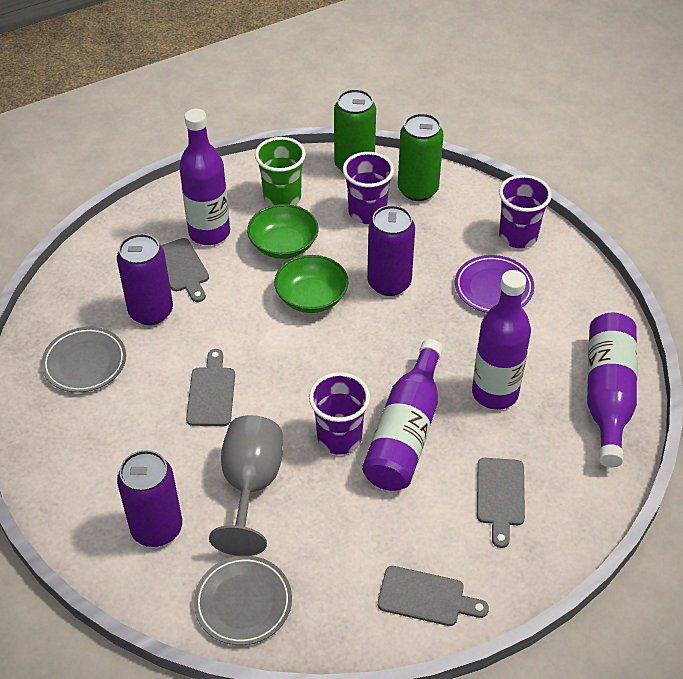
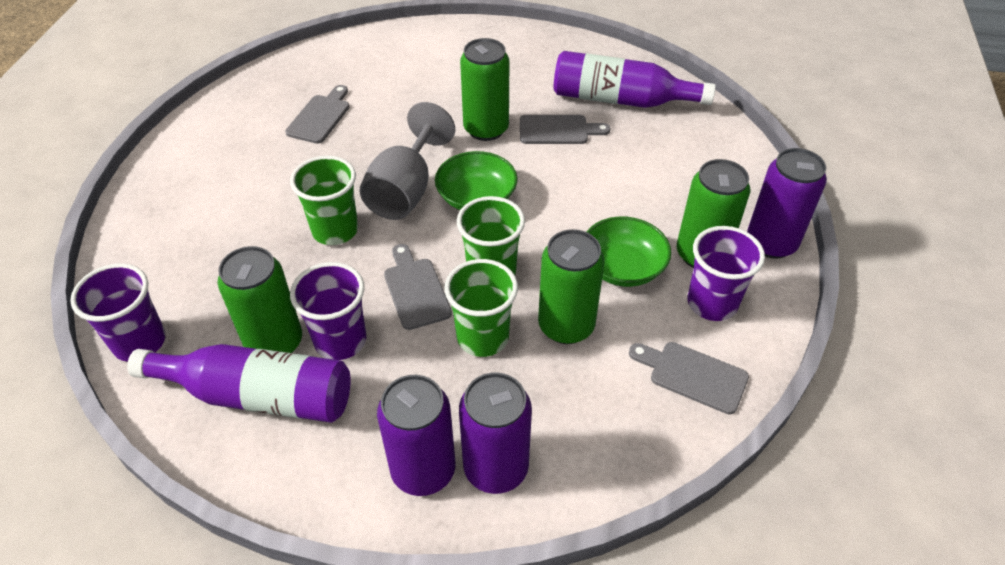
green can: [334,89,376,172] [398,113,444,201] = 2 -> [217,246,302,353] [460,38,509,141] [538,229,605,344] [677,159,750,268] = 4
green cup: [255,137,306,206] = 1 -> [290,156,358,245] [444,259,518,357] [457,196,525,275] = 3
grey plate: [41,327,126,393] [194,556,292,645] = 2 -> none = 0
purple bottle: [179,109,230,245] [362,339,443,491] [472,270,531,410] [587,313,637,467] = 4 -> [127,344,351,423] [554,51,716,108] = 2
purple plate: [455,255,534,313] = 1 -> none = 0

